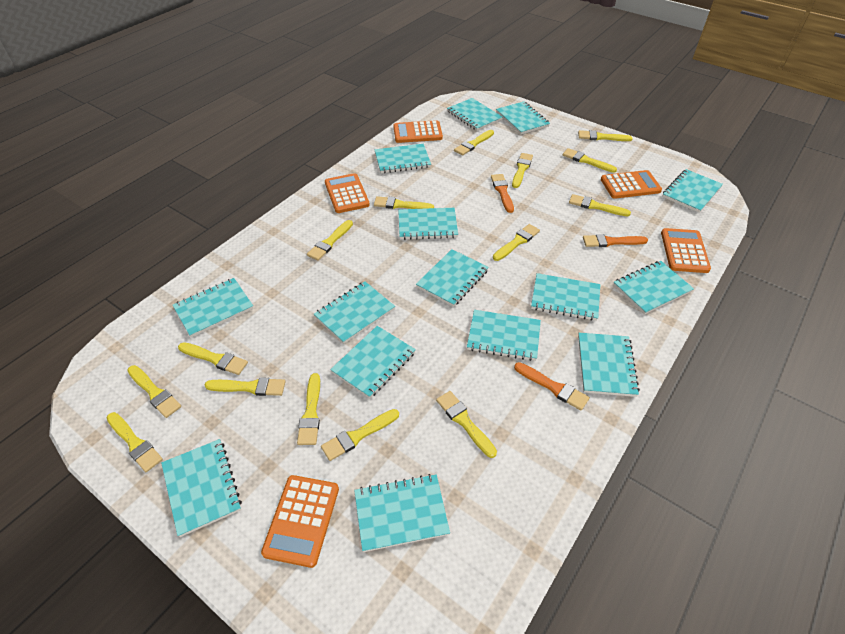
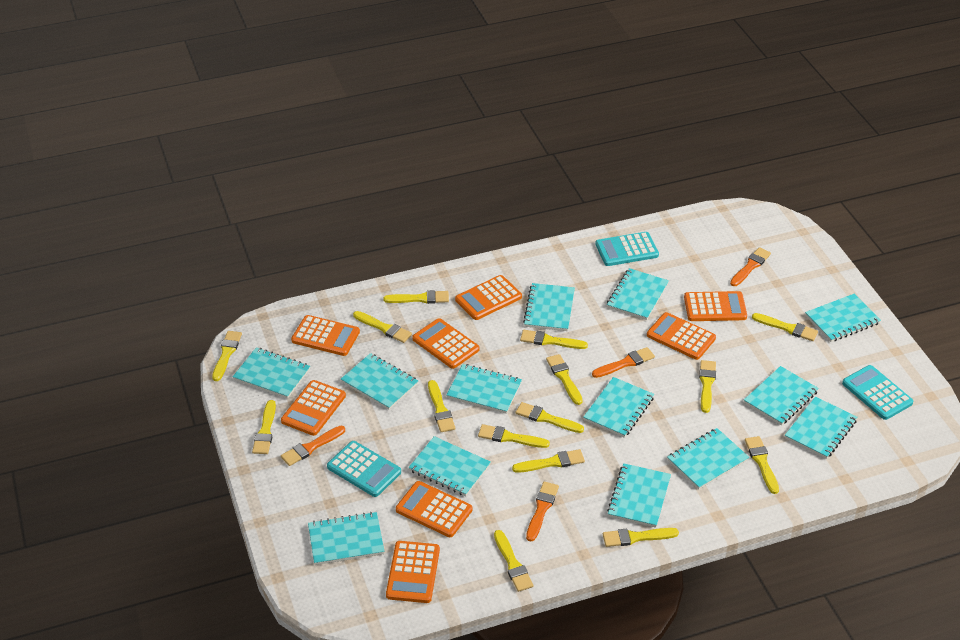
orange brush: [491,174,514,213] [514,362,590,410] [583,234,648,247] = 3 -> [281,426,345,466] [526,482,559,541] [592,347,655,378] [730,247,771,286] = 4
orange calculator: [261,475,339,568] [325,173,370,213] [393,120,443,143] [601,170,662,199] [661,228,711,273] = 5 -> [281,380,346,436] [291,315,360,356] [386,541,440,603] [396,481,472,537] [412,318,480,369] [455,275,522,320] [647,312,716,360] [684,291,747,321] = 8
turquoise calculator: none = 0 -> [327,441,401,497] [595,232,659,266] [842,365,913,420] = 3
turquoise notebook: [161,439,242,537] [173,278,254,338] [314,281,395,344] [330,326,416,399] [354,474,450,552] [374,144,431,173] [398,208,458,240] [416,249,489,307] [447,98,502,131] [467,310,541,361] [496,101,550,134] [531,273,601,321] [578,333,640,397] [613,261,694,315] [662,169,723,213] = 15 -> [233,347,310,399] [308,512,384,565] [341,353,418,410] [408,436,491,496] [446,364,522,414] [523,283,575,331] [583,377,654,438] [607,268,669,320] [607,463,671,528] [667,428,749,489] [744,366,819,426] [785,397,857,459] [805,294,881,342] = 13

